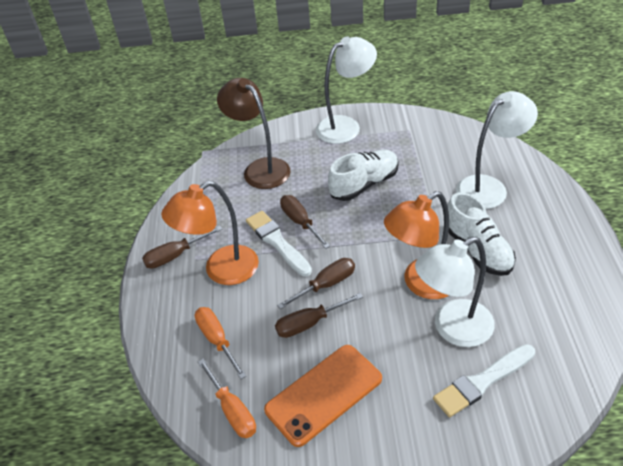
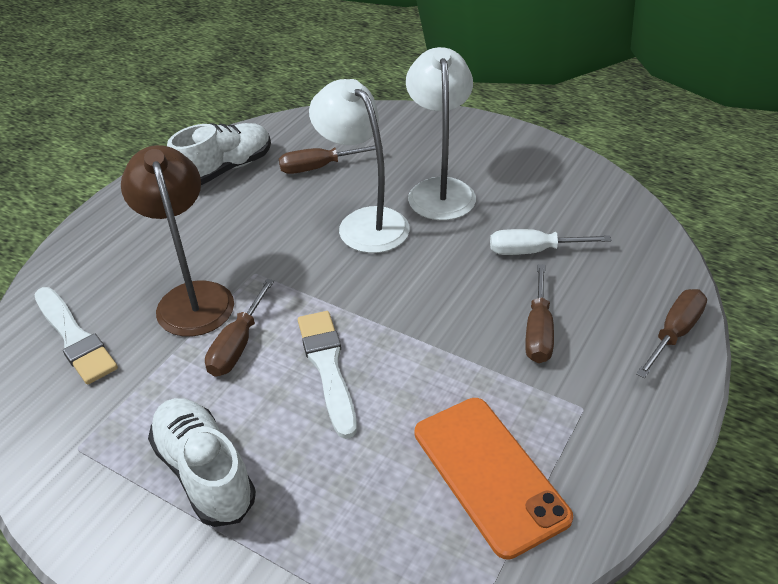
orange lamp: [161,181,259,285] [384,191,449,299] = 2 -> none = 0
orange screwdriver: [195,307,246,379] [198,359,256,438] = 2 -> none = 0
white lamp: [316,36,377,144] [415,237,495,347] [456,91,538,209] = 3 -> [309,79,410,253] [406,47,476,220] = 2
white screwdriver: none = 0 -> [490,229,611,255] = 1

